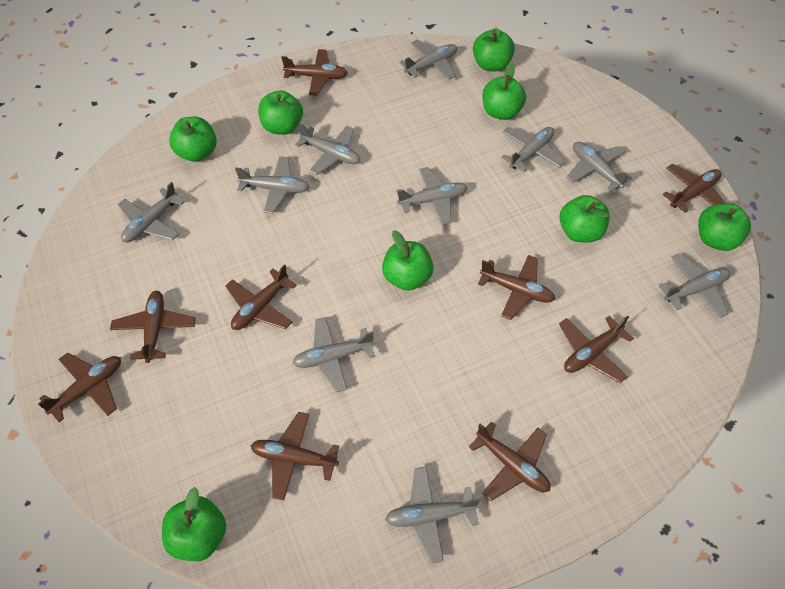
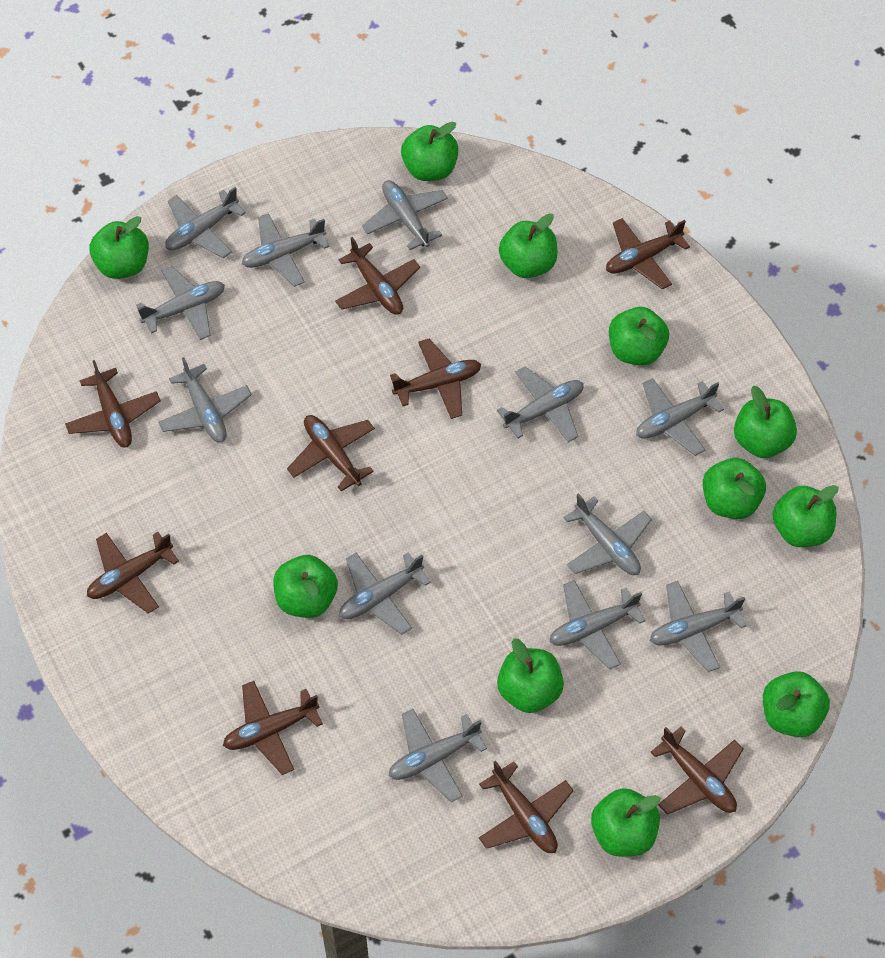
green apple: [162,487,226,561] [169,117,217,162] [258,90,303,135] [382,230,434,291] [473,29,515,72] [482,63,526,120] [560,195,610,243] [698,203,751,251] = 8 -> [89,216,149,279] [273,555,338,618] [401,122,459,181] [497,638,564,713] [499,213,557,278] [591,788,660,857] [609,307,669,365] [703,458,766,519] [734,386,797,458] [763,671,830,737] [772,485,838,547] = 11
grey plane: [118,182,185,243] [235,156,309,214] [293,317,375,392] [295,123,360,175] [385,467,481,563] [396,167,467,225] [400,39,457,80] [501,127,565,172] [567,142,632,191] [658,253,730,318] = 10 -> [136,266,225,340] [158,357,252,443] [165,187,246,258] [242,213,330,287] [339,552,431,635] [362,180,448,250] [389,709,487,802] [497,366,584,442] [549,580,645,670] [564,493,652,575] [636,378,724,456] [650,581,747,672] = 12

